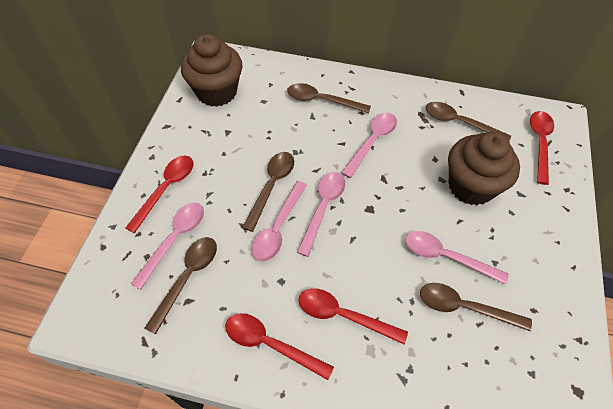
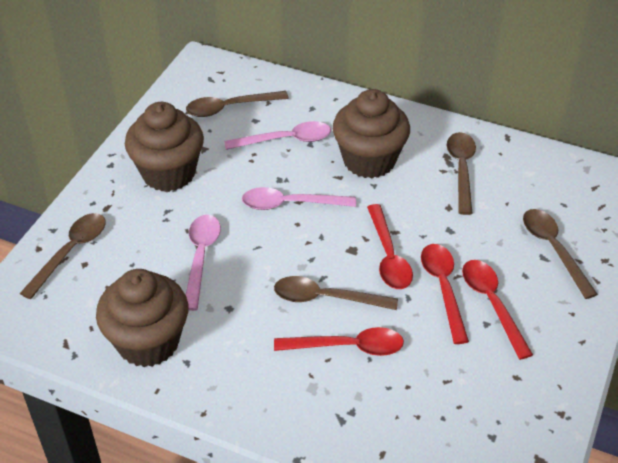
brown cupcake: [181,34,243,107] [448,132,520,205] = 2 -> [96,269,188,367] [125,102,204,192] [333,89,410,179] = 3
pink spoon: [131,203,204,290] [252,181,307,262] [297,172,345,257] [341,113,397,178] [405,231,509,284] = 5 -> [186,215,221,311] [224,121,331,150] [242,187,356,210] = 3

